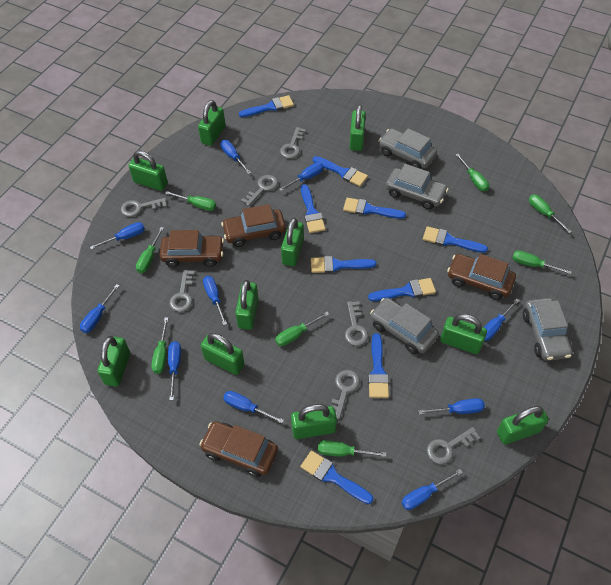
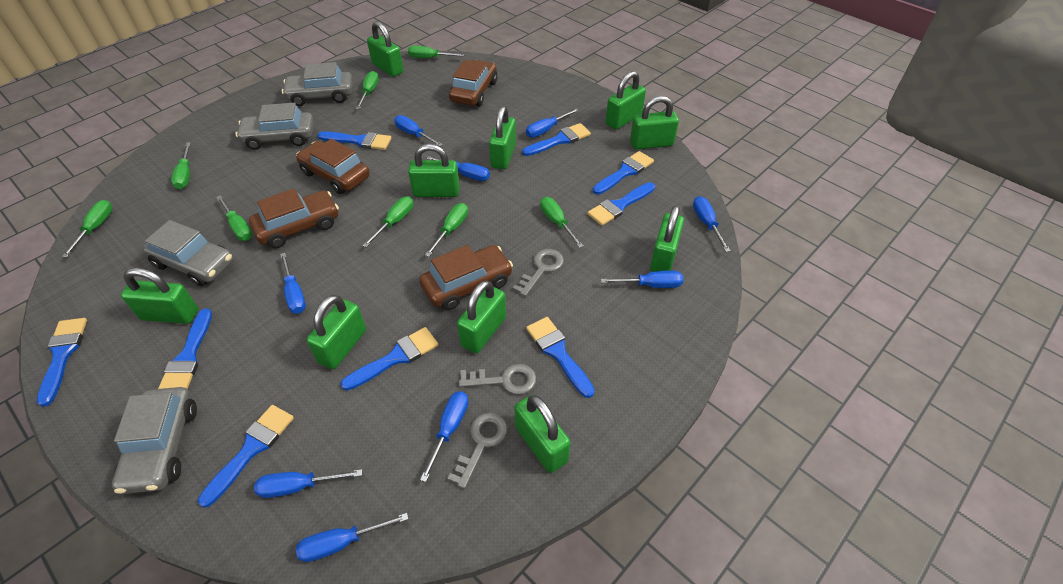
blue screwdriver: [80,284,119,333] [90,222,145,249] [168,341,181,400] [203,276,227,325] [220,140,251,174] [223,391,284,423] [279,162,324,191] [401,469,463,510] [419,398,485,415] [484,298,520,341] = 10 -> [254,469,362,498] [280,253,306,314] [296,513,408,562] [394,115,443,147] [420,391,469,482] [426,156,490,181] [526,109,579,138] [601,270,683,288] [693,196,730,252] = 9
grey key: [121,198,167,217] [169,270,195,312] [241,175,278,206] [280,127,306,159] [331,370,360,419] [345,301,369,346] [427,427,480,464] = 7 -> [447,413,507,489] [459,364,536,395] [513,249,564,296] = 3

